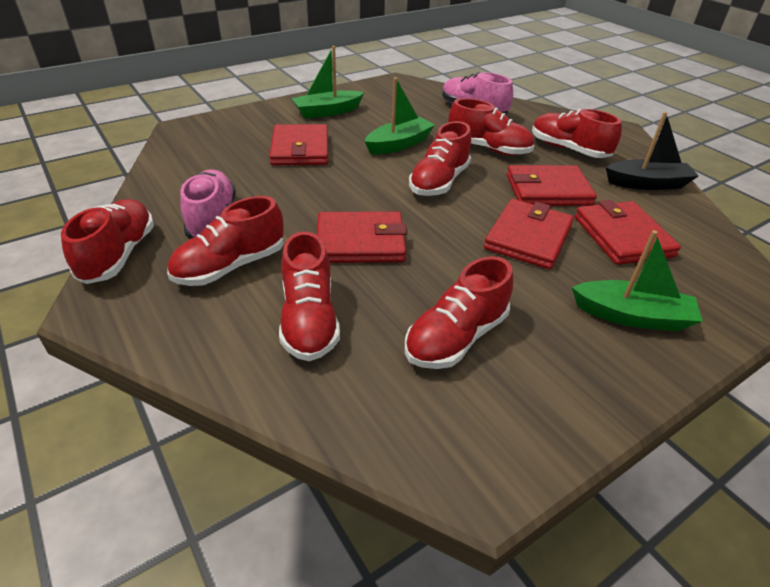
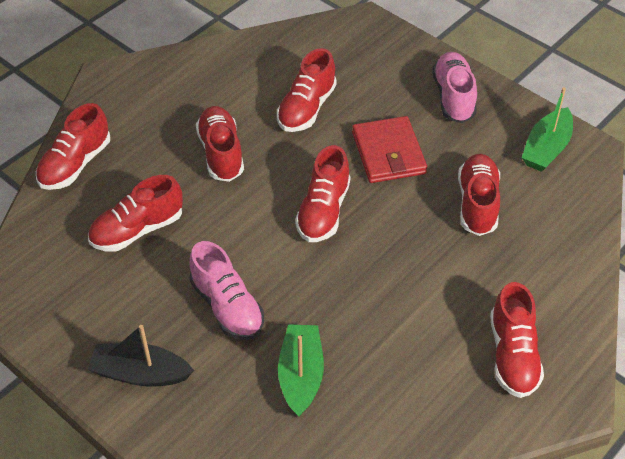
green boat: [291,46,364,119] [364,77,435,155] [572,230,703,331] = 3 -> [278,324,324,416] [522,88,573,172] = 2
red wallet: [269,124,328,165] [317,212,407,263] [484,199,574,269] [507,165,597,206] [575,200,681,265] = 5 -> [352,116,427,183] = 1

